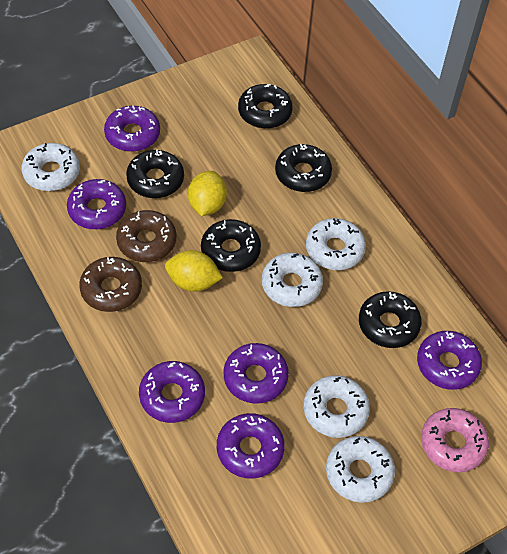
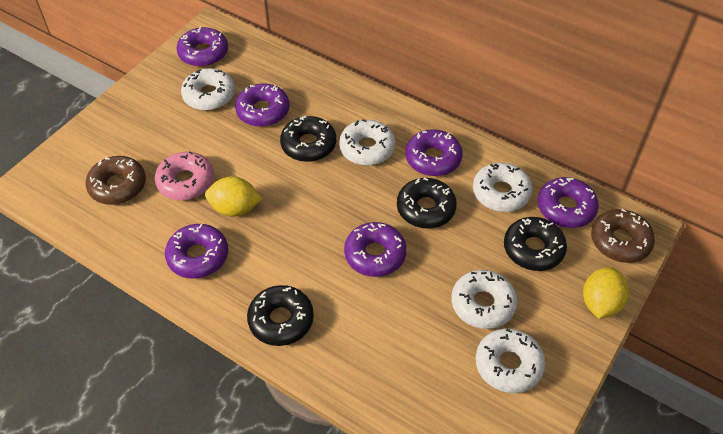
black donut: [126,150,184,198] [201,219,261,272] [238,84,293,129] [275,144,332,192] [359,291,422,348] = 5 -> [247,285,314,346] [280,116,336,162] [397,177,457,229] [504,217,567,271] = 4

